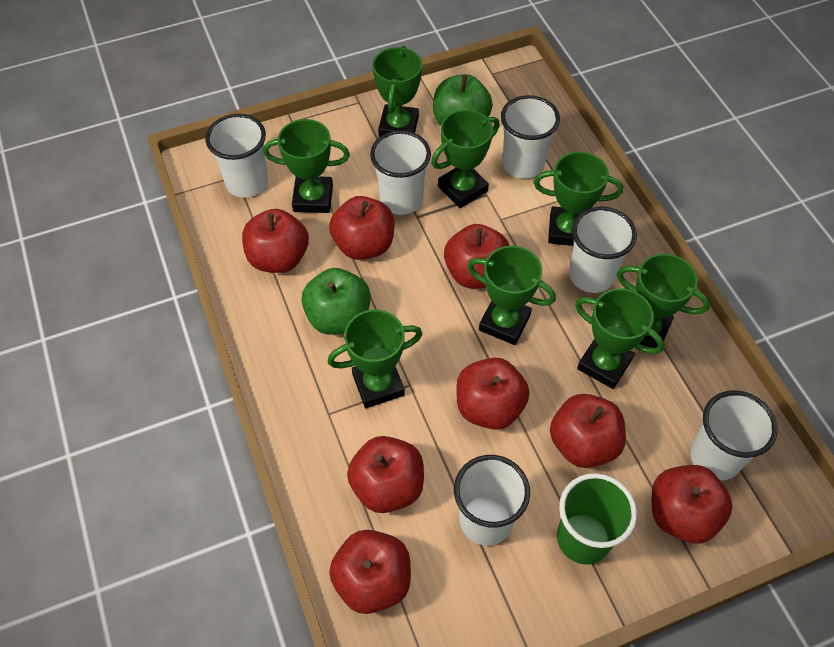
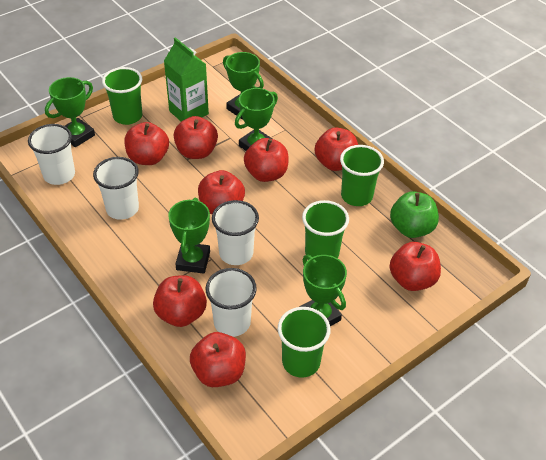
green apple: [301,268,371,335] [433,74,493,125] = 2 -> [390,191,439,238] = 1
green carton: none = 0 -> [164,37,209,122] = 1
green cup: [557,473,637,565] = 1 -> [102,67,142,125] [278,307,331,378] [302,200,349,258] [340,145,384,206] = 4
green trophy: [263,119,350,213] [328,309,422,408] [372,46,422,137] [431,109,500,208] [467,246,556,345] [534,152,623,246] [575,288,664,389] [617,253,710,348] = 8 -> [45,77,95,147] [168,198,210,274] [223,52,264,120] [235,88,278,151] [300,255,347,326] = 5
white cup: [206,114,268,198] [370,130,431,215] [454,455,530,546] [501,95,560,179] [569,207,637,293] [690,390,778,481] = 6 -> [28,124,75,185] [93,157,139,220] [206,268,257,337] [212,200,259,265] = 4

